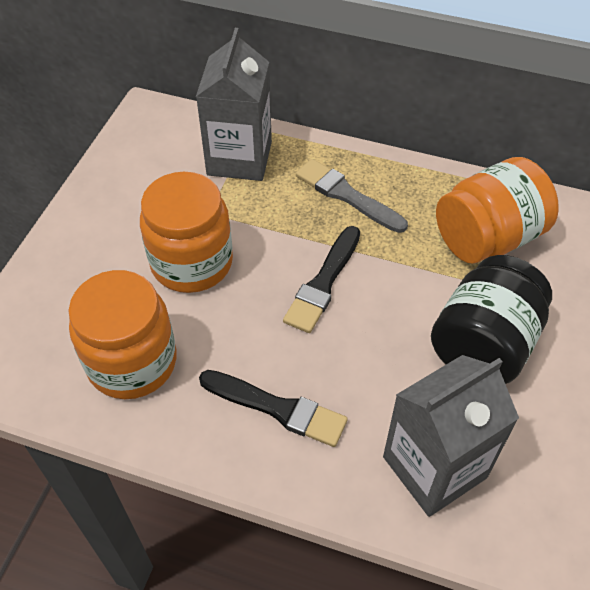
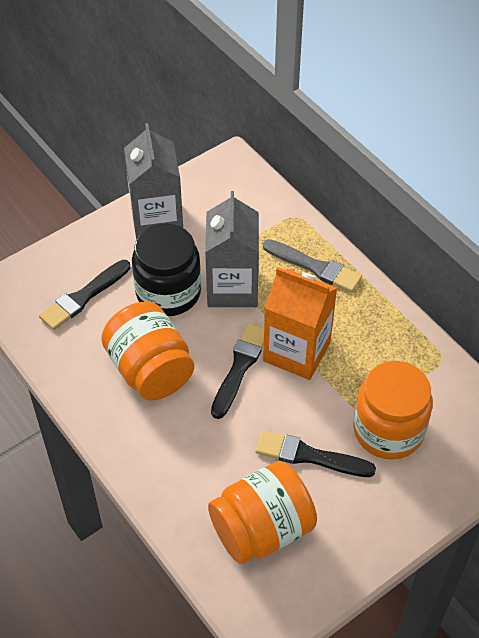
black brush: [199,370,348,447] [283,226,360,333] = 2 -> [39,260,130,330] [211,323,264,419] [255,430,376,477] = 3
orange carton: none = 0 -> [263,267,337,380] = 1

